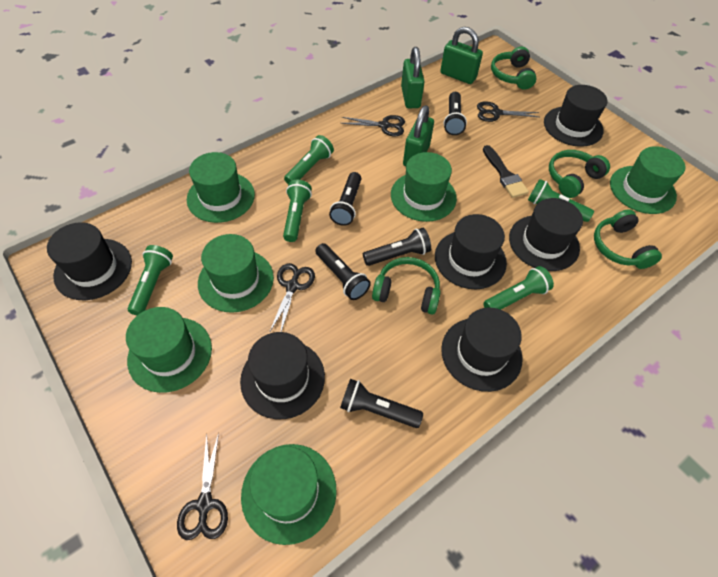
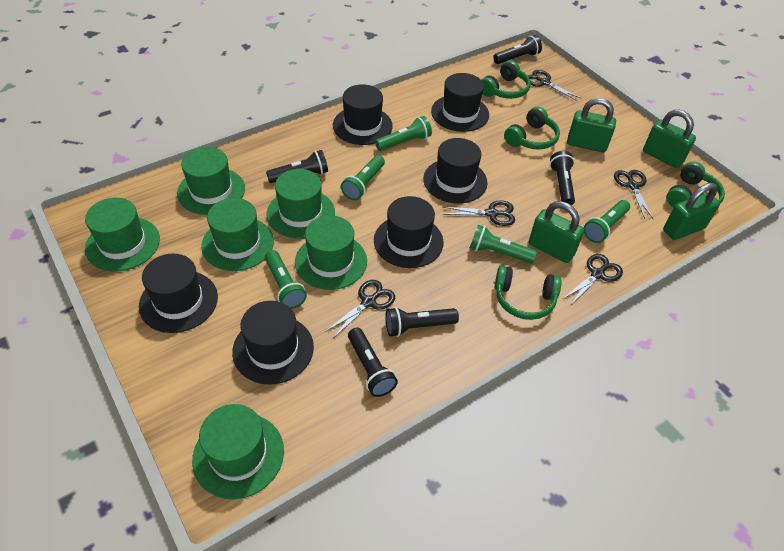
black brush: [483,145,529,198] = 1 -> none = 0
black scissors: [177,433,228,540] [270,263,315,332] [341,115,405,136] [477,101,539,122] = 4 -> [325,280,395,338] [443,200,515,226] [528,70,581,101] [563,254,623,305] [614,170,653,219] = 5
green padlock: [401,47,425,108] [403,105,434,167] [440,27,483,84] = 3 -> [529,201,584,263] [567,98,616,152] [643,109,696,168] [663,183,720,240] = 4

